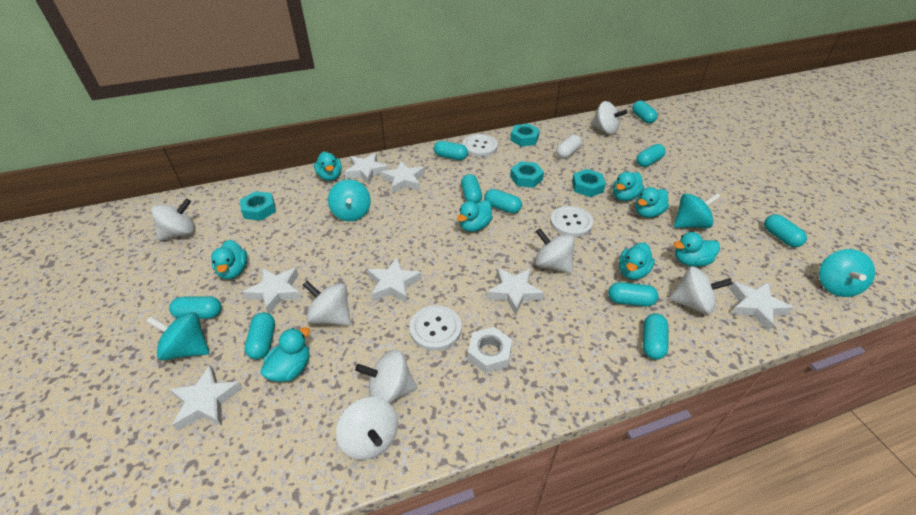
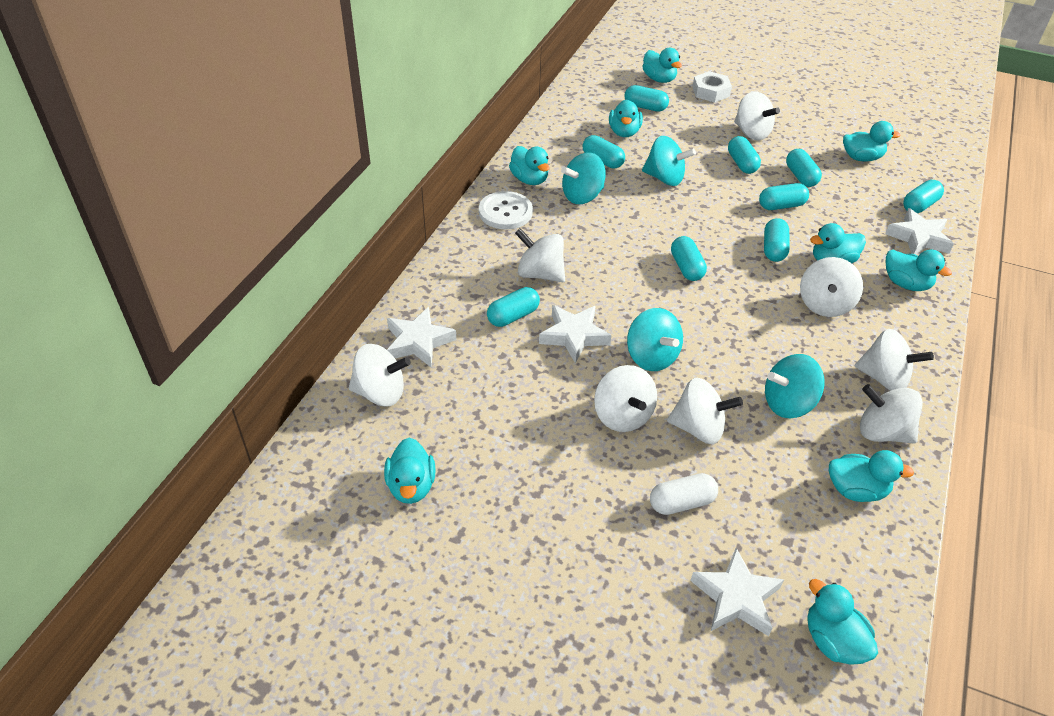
turquoise capsule: [169,296,222,319] [245,312,275,359] [434,141,468,160] [461,174,482,203] [484,189,522,214] [608,282,658,307] [632,101,658,123] [636,144,666,167] [643,313,668,360] [764,214,807,247] = 10 -> [487,287,540,327] [583,135,625,168] [625,85,669,112] [671,236,707,281] [728,136,761,174] [759,183,809,210] [764,218,790,262] [786,149,822,187] [903,180,944,213] = 9
turquoise duck: [211,240,248,279] [260,327,310,382] [314,151,342,181] [457,200,493,232] [613,172,644,201] [619,243,655,280] [635,187,669,218] [674,232,720,267] = 8 -> [384,438,436,504] [509,146,550,185] [609,99,643,137] [642,48,682,83] [807,579,878,665] [810,223,866,263] [829,450,914,502] [843,121,901,162] [886,250,952,291] = 9
turquoise nut: [240,191,276,221] [510,124,540,146] [510,161,544,188] [572,169,606,197] = 4 -> none = 0
white button: [409,305,462,351] [462,134,498,157] [550,206,593,237] = 3 -> [479,191,533,229] = 1
white spinning top: [151,199,195,241] [303,281,351,325] [336,397,398,460] [355,350,418,403] [535,228,574,274] [590,101,628,135] [669,266,732,314] = 7 -> [349,344,411,406] [515,228,565,282] [594,365,657,432] [667,378,743,444] [734,91,780,140] [800,257,863,317] [855,329,934,391] [860,384,923,444] = 8
white star: [170,365,243,431] [243,268,302,314] [344,153,388,184] [367,257,422,303] [381,161,425,194] [487,268,544,315] [729,281,794,331] = 7 -> [387,307,456,368] [539,305,612,364] [690,548,784,636] [885,208,954,255] = 4

